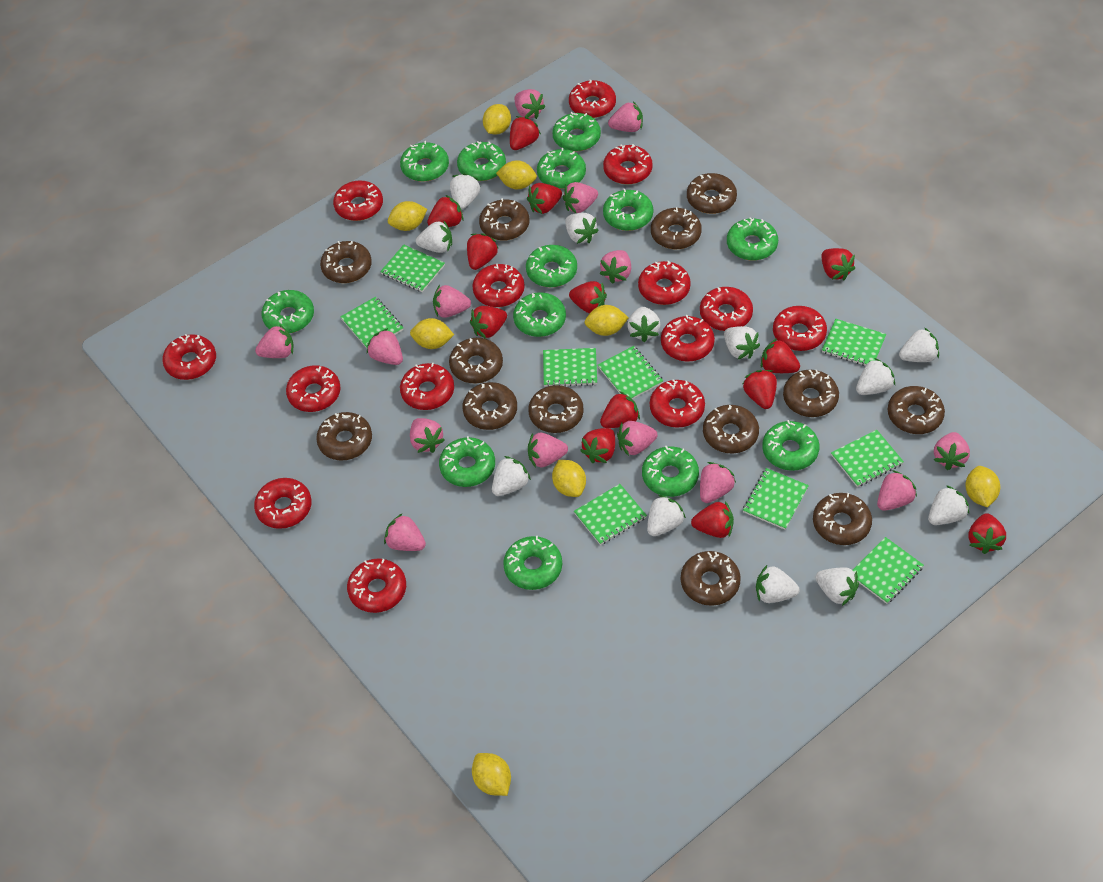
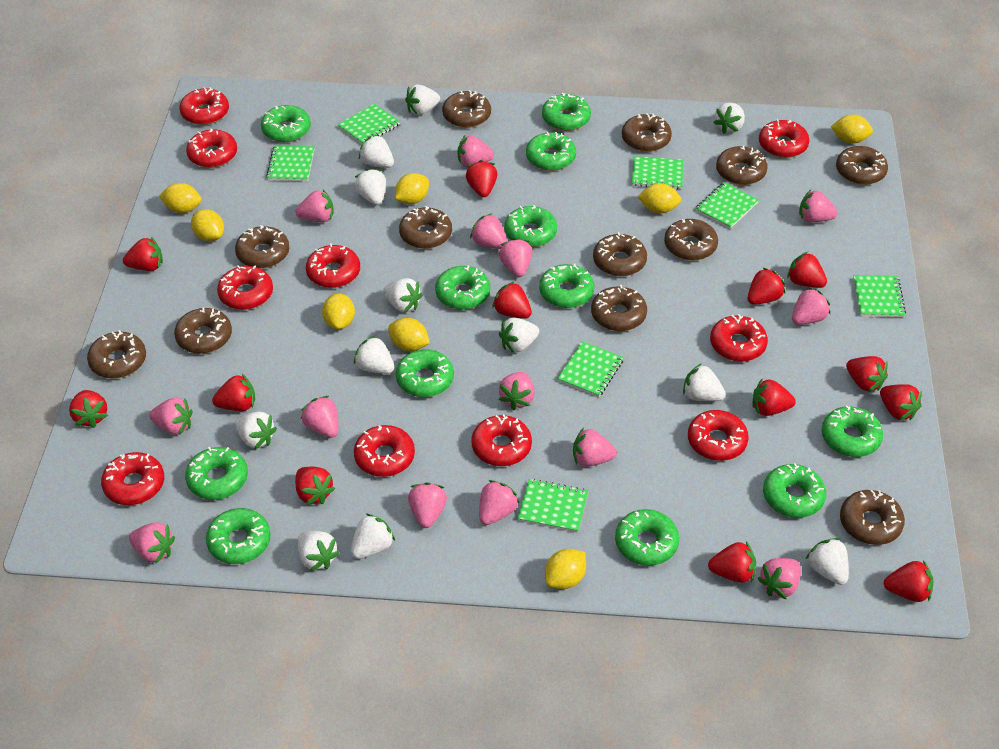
brown donut: [316,412,372,460] [320,241,372,283] [449,338,503,383] [462,382,517,430] [479,198,529,241] [528,385,584,433] [651,207,702,249] [681,551,741,606] [687,173,737,214] [703,405,759,454] [783,370,839,417] [813,493,872,545] [888,386,945,434] = 13 -> [87,330,146,378] [174,307,232,354] [235,225,289,268] [399,206,452,249] [442,90,491,128] [591,285,647,331] [593,232,647,276] [622,113,672,152] [664,219,718,260] [716,146,768,185] [836,146,888,185] [840,490,905,545] = 12
green donut: [261,290,314,333] [400,141,449,182] [439,436,495,487] [457,141,506,181] [503,536,562,590] [513,292,566,337] [526,245,577,287] [537,148,586,189] [552,112,601,151] [603,189,653,231] [642,446,699,497] [727,217,778,261] [762,420,820,471] = 13 -> [185,447,248,500] [206,508,271,564] [261,105,311,142] [396,349,454,397] [435,266,490,310] [504,205,557,247] [526,132,576,171] [539,264,594,308] [542,93,591,131] [615,509,679,566] [763,463,826,518] [822,406,883,457] = 12
green notebook: [340,297,403,348] [380,245,445,292] [543,348,597,387] [574,484,647,545] [598,346,663,399] [743,468,809,530] [822,319,886,366] [831,430,904,487] [853,537,924,604] = 9 -> [266,145,314,181] [338,104,400,144] [518,479,588,533] [557,341,624,397] [632,156,683,189] [695,182,759,229] [853,275,906,317] = 7
red donut: [162,334,216,380] [254,478,312,529] [286,365,341,412] [333,180,383,221] [347,558,406,613] [400,363,454,410] [472,264,525,307] [569,80,616,118] [603,144,653,184] [638,261,691,305] [650,379,705,428] [661,315,715,362] [700,287,753,331] [773,306,827,351] = 14 -> [101,452,164,505] [179,87,229,125] [186,129,237,168] [217,265,273,310] [306,243,360,288] [354,425,415,477] [471,414,532,466] [688,410,749,461] [710,314,768,362] [759,119,810,158] = 10

